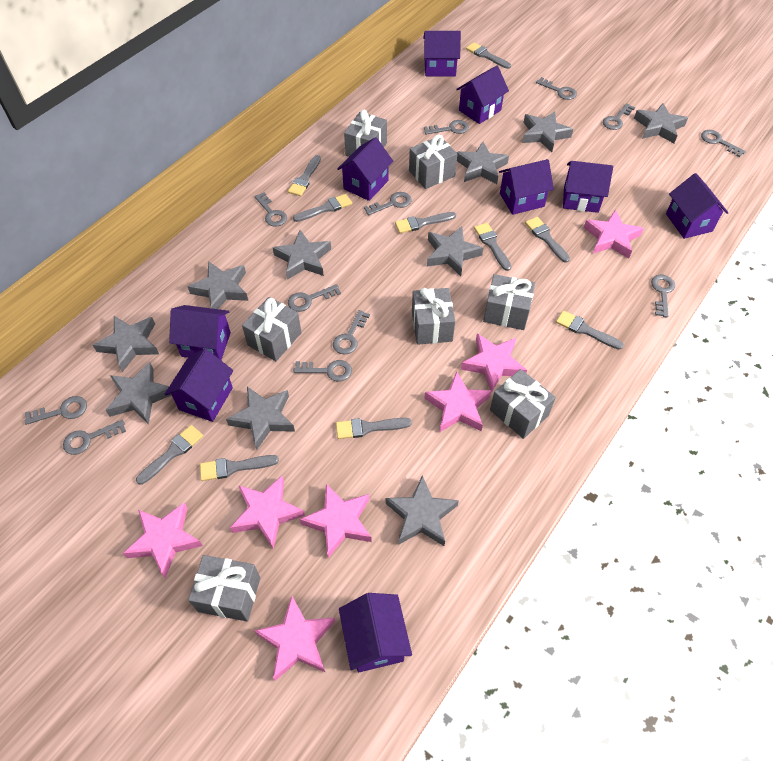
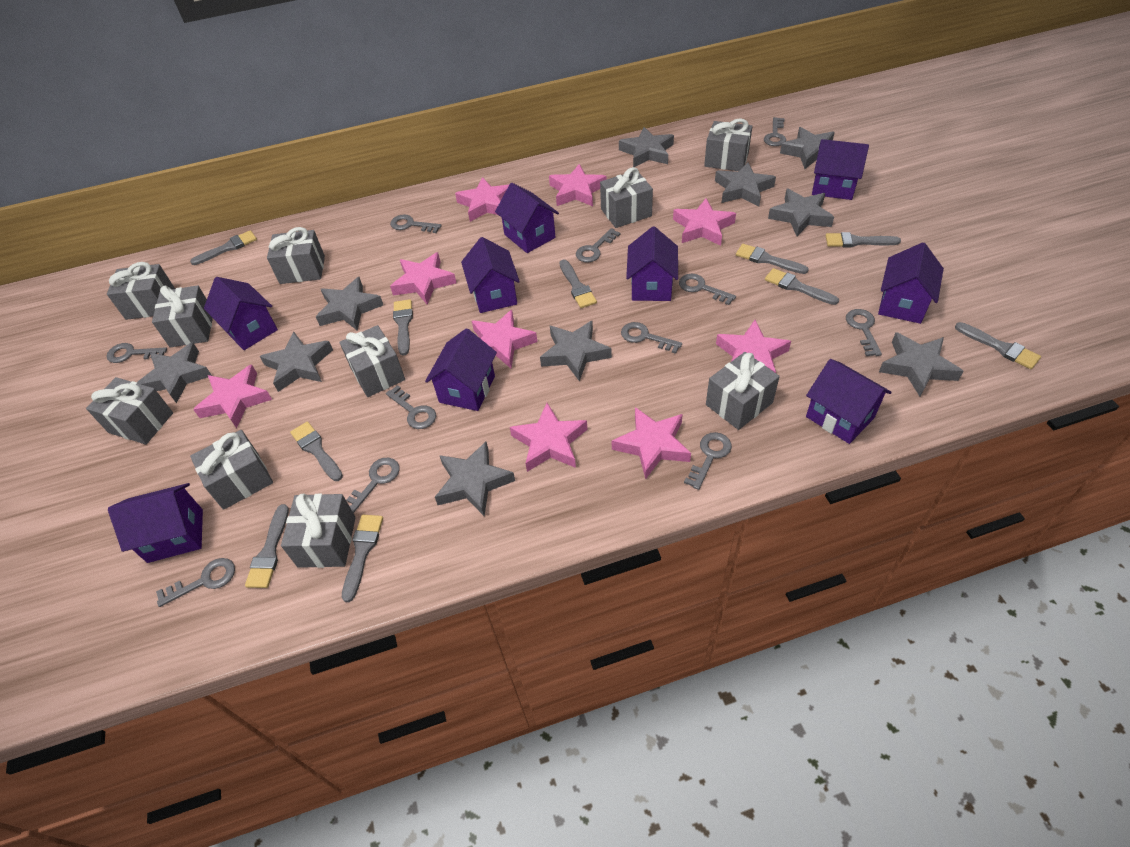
grey gift: [188,555,260,621] [242,297,302,361] [344,110,387,157] [409,135,457,189] [412,288,455,345] [483,274,535,330] [490,369,556,439] = 7 -> [86,377,173,445] [107,262,175,320] [152,285,213,347] [190,430,273,510] [267,227,325,284] [281,494,356,568] [339,325,405,397] [600,167,653,228] [704,118,753,171] [706,352,780,430] = 10
grey key: [25,396,87,425] [63,420,126,455] [254,192,287,227] [288,284,341,312] [293,360,352,382] [333,310,370,354] [364,192,411,215] [424,120,469,135] [536,77,577,100] [603,103,635,130] [651,275,675,318] [701,130,746,157] = 12 -> [106,343,167,363] [156,558,235,607] [347,458,400,513] [386,385,436,429] [390,215,442,233] [576,228,621,262] [621,322,682,354] [679,274,736,305] [684,432,732,490] [764,117,786,146] [846,309,882,356] = 11
pink star: [123,503,203,579] [230,476,305,549] [254,596,335,681] [300,484,372,558] [424,371,492,432] [461,334,527,393] [584,210,644,259] = 7 -> [193,364,272,428] [390,252,456,304] [455,177,509,222] [472,310,538,369] [510,403,588,472] [549,164,607,206] [612,407,691,479] [673,198,736,246] [716,320,791,373] = 9

